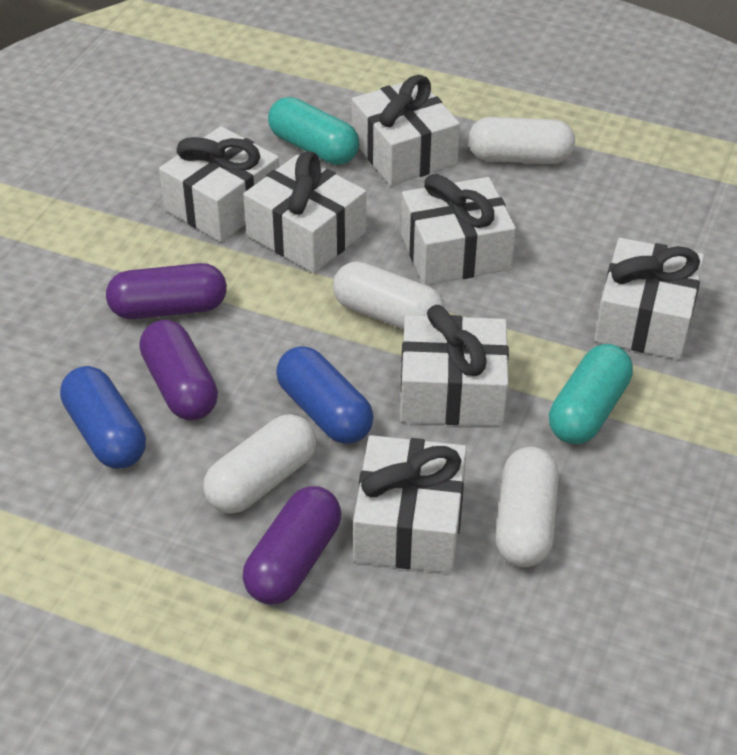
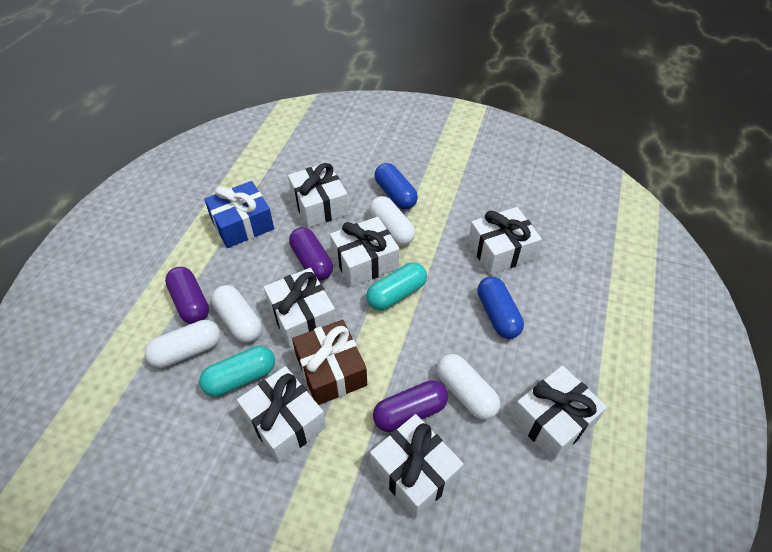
blue gift: none = 0 -> [204,181,274,248] = 1
brown gift: none = 0 -> [292,320,367,405] = 1

